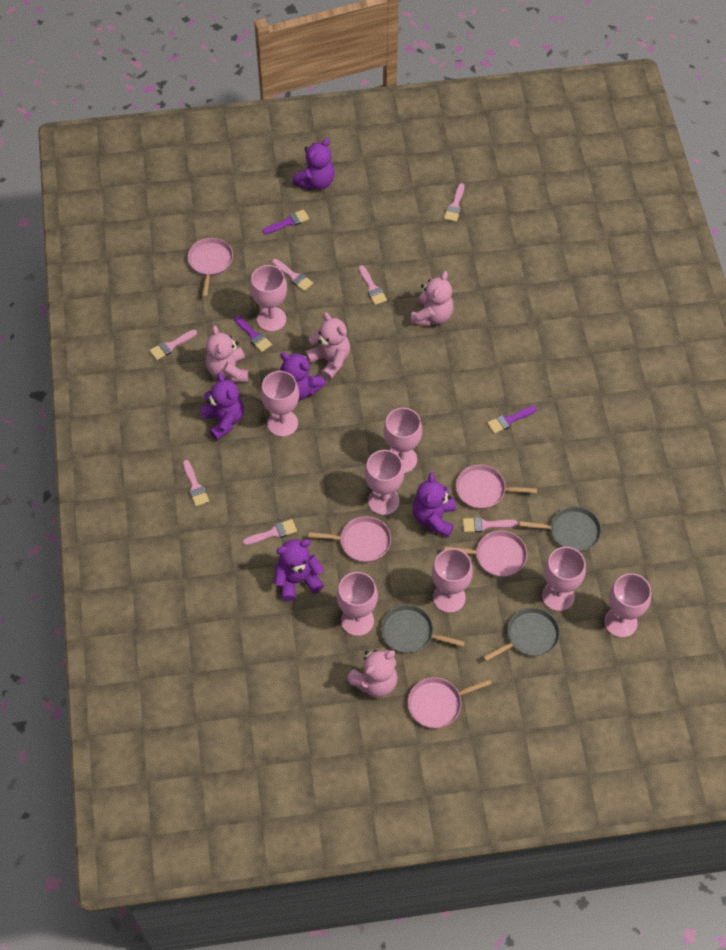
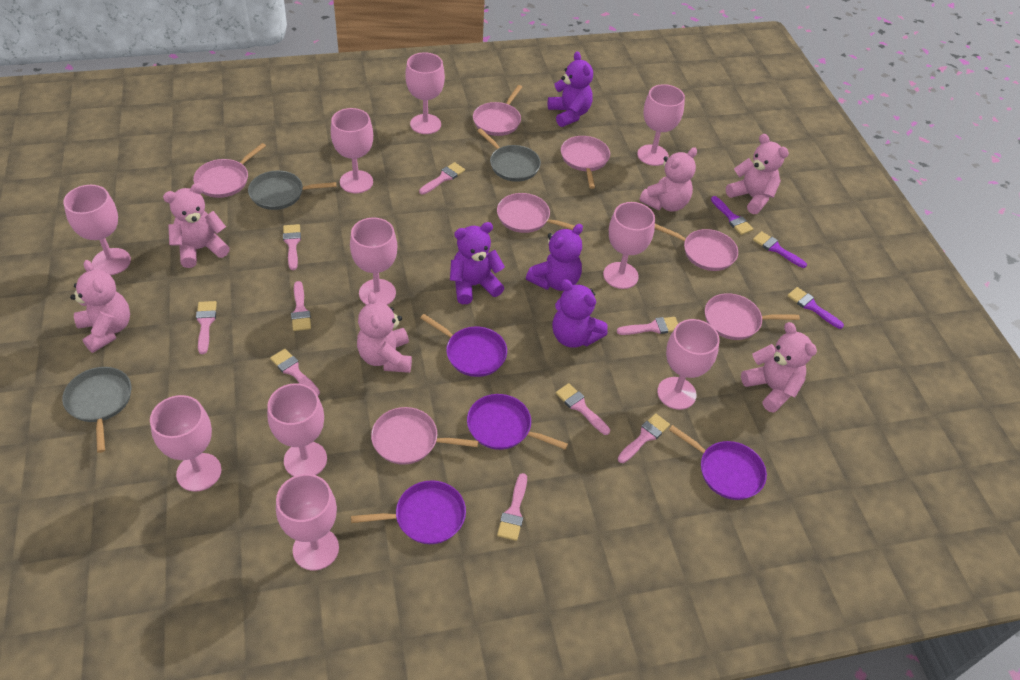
pink brush: [150,330,197,360] [183,460,209,507] [243,519,297,545] [272,259,313,291] [359,265,387,305] [444,183,465,222] [463,517,518,533] = 7 -> [196,301,217,354] [270,349,320,396] [283,224,301,270] [291,281,311,331] [419,162,465,195] [497,473,527,541] [556,383,610,435] [617,317,678,335] [618,413,670,463] = 9
pink goblet: [250,265,287,332] [261,371,299,437] [337,572,378,636] [365,450,404,515] [384,408,422,473] [432,548,473,613] [542,547,586,611] [604,573,651,638] = 8 -> [63,185,131,275] [150,395,221,492] [267,383,327,476] [276,474,339,570] [331,108,373,193] [350,218,397,305] [405,52,445,134] [603,202,655,289] [637,84,685,166] [657,319,720,410] = 10
pink pan: [188,238,233,297] [308,516,391,562] [408,677,492,728] [444,530,527,577] [456,465,537,509] = 5 -> [193,143,266,198] [371,407,478,465] [473,85,522,136] [497,193,575,233] [561,136,610,189] [655,224,738,271] [705,293,800,340] = 7
pink teddy bear: [206,326,249,382] [305,312,350,380] [346,650,398,697] [411,271,454,326] = 4 -> [70,260,130,353] [163,183,230,268] [357,292,412,373] [639,147,697,212] [726,134,789,214] [741,322,817,413] = 6
purple pan: none = 0 -> [351,480,466,544] [420,314,507,377] [467,394,568,450] [669,425,767,500] = 4
purple teddy bear: [200,373,244,440] [274,539,324,601] [280,353,326,401] [293,138,335,190] [413,472,456,537] = 5 -> [450,222,505,304] [526,224,583,291] [548,51,593,127] [552,279,608,348] = 4

